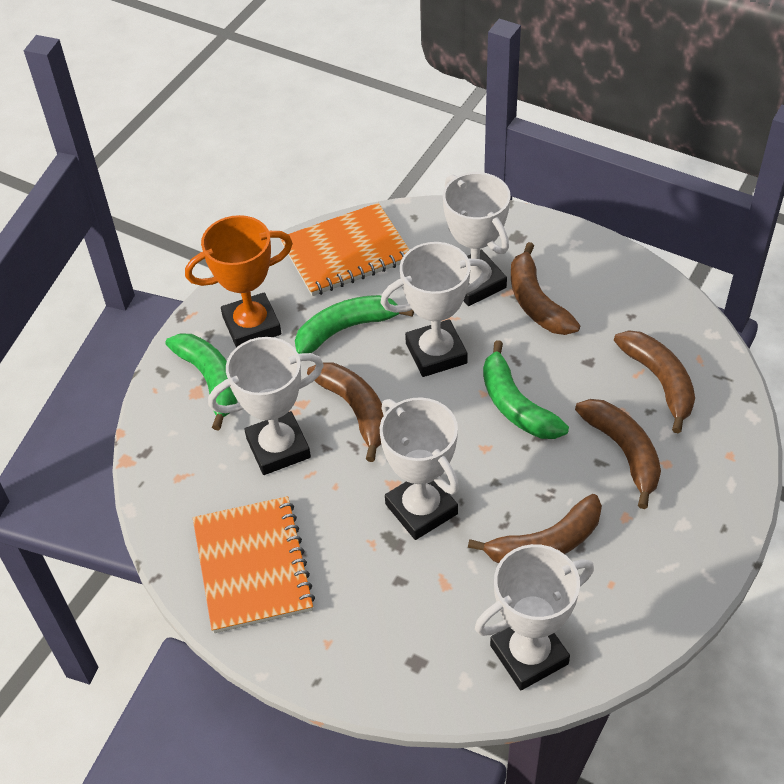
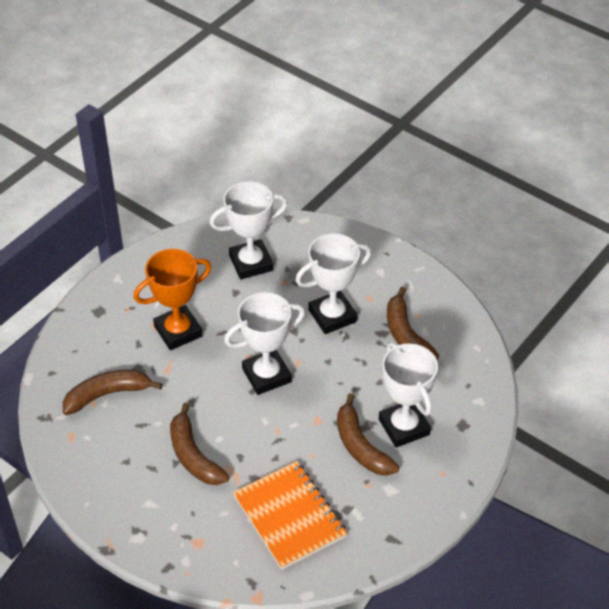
brown banana: [307,362,384,462] [468,494,602,563] [511,242,580,335] [575,399,661,509] [614,330,695,434] = 5 -> [63,369,163,415] [170,402,229,485] [337,393,399,476] [387,287,439,360] = 4
green banana: [166,333,237,430] [295,295,414,354] [483,340,569,439] = 3 -> none = 0
orange notebook: [193,496,315,633] [280,203,409,296] = 2 -> [233,461,347,570] = 1
white trophy: [208,337,324,475] [380,242,489,377] [380,397,459,540] [443,172,511,306] [475,544,594,690] = 5 -> [210,181,288,280] [224,292,305,395] [295,234,371,334] [379,342,438,448] = 4

